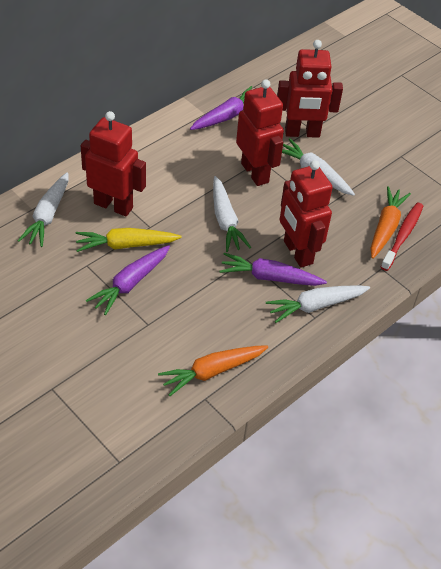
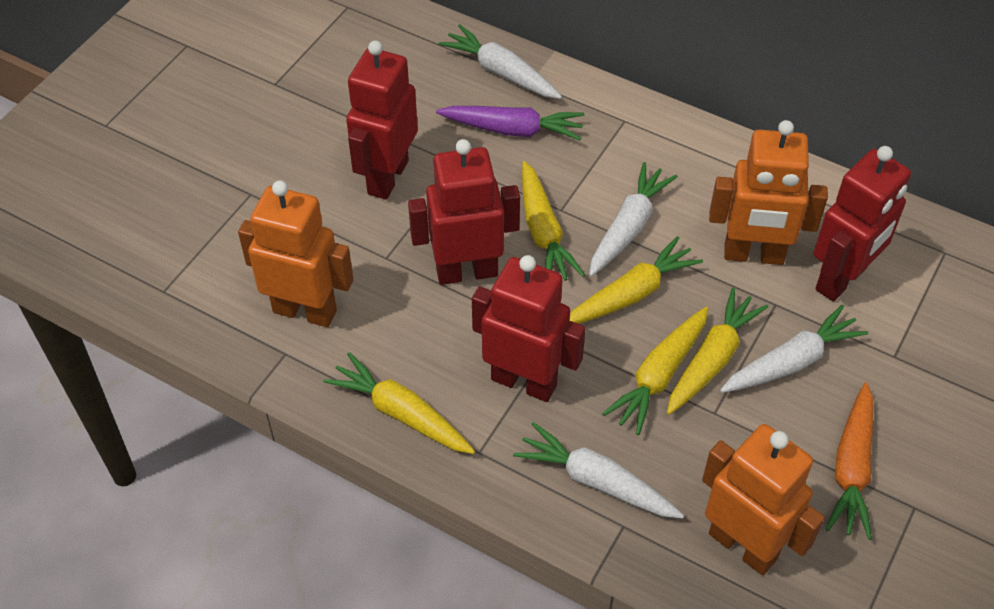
orange carrot: [158,345,268,396] [370,186,411,259] = 2 -> [826,383,873,540] = 1
orange robot: none = 0 -> [238,180,353,327] [702,424,825,575] [709,120,828,265] = 3
purple carrot: [86,245,170,315] [190,86,252,130] [220,253,327,286] = 3 -> [436,106,584,140] = 1
red toothbrush: [381,203,423,271] = 1 -> none = 0
yellow carrot: [75,228,182,252] = 1 -> [324,352,475,454] [522,161,585,281] [569,236,703,324] [602,307,708,435] [667,288,768,415] = 5

